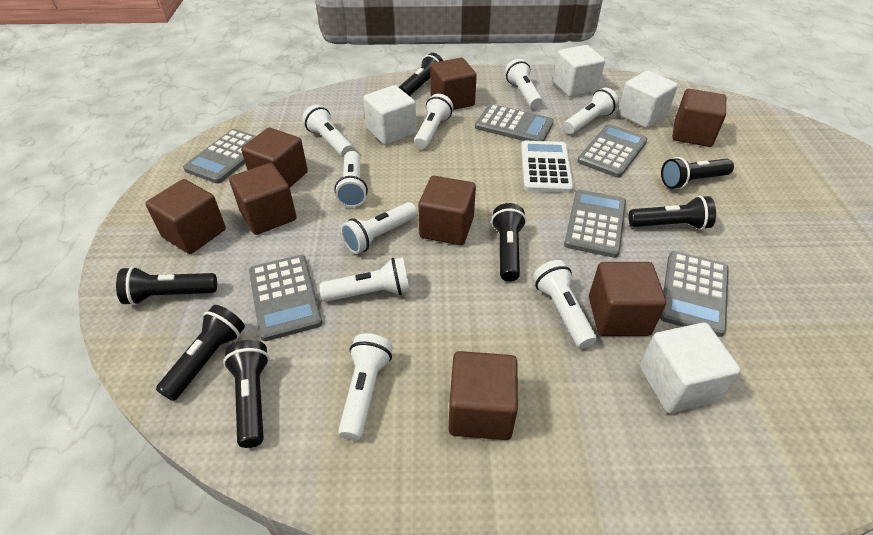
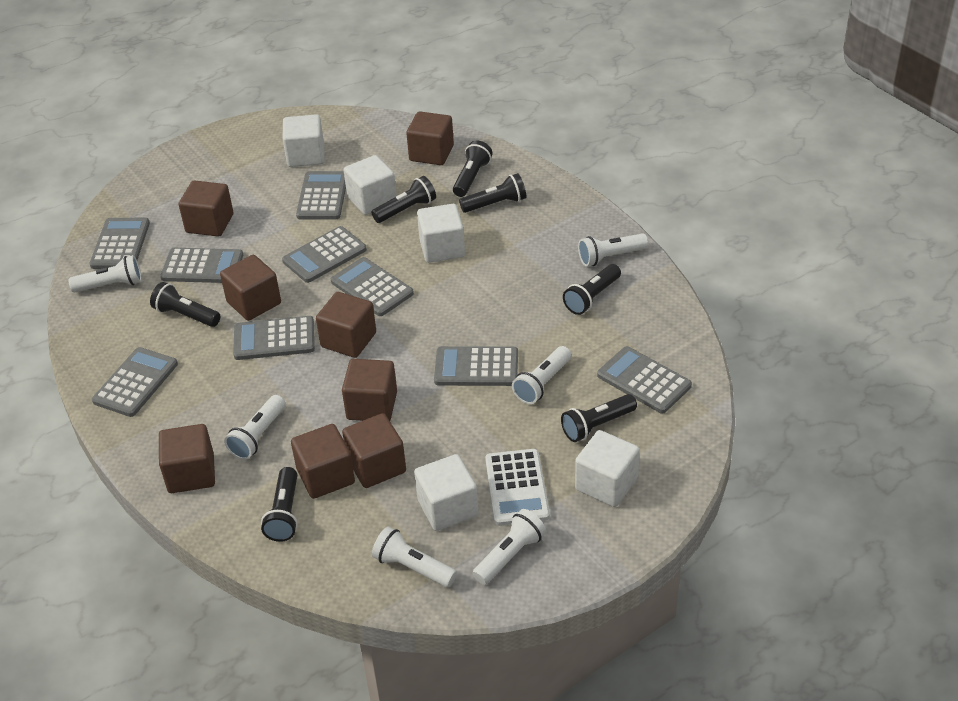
grey calculator: [183,129,256,184] [249,255,322,341] [475,104,554,141] [564,190,626,258] [577,124,647,178] [660,251,728,337] = 6 -> [90,218,150,269] [92,347,178,417] [160,248,243,283] [233,316,315,360] [282,226,367,283] [296,171,346,219] [331,257,414,316] [434,346,518,386] [597,346,692,414] = 9
white cube: [363,85,416,145] [553,45,605,97] [618,71,678,129] [640,323,741,413] = 4 -> [283,114,324,167] [344,155,397,215] [414,454,478,531] [417,204,465,263] [575,430,640,507] = 5
white flashlight: [302,105,353,157] [319,257,410,302] [334,151,368,208] [338,333,392,441] [341,202,417,254] [414,94,453,149] [505,59,543,109] [533,260,597,349] [564,88,619,134] = 9 -> [68,255,142,292] [224,395,286,460] [372,527,457,587] [473,509,546,585] [512,346,571,404] [578,233,648,266] = 6

